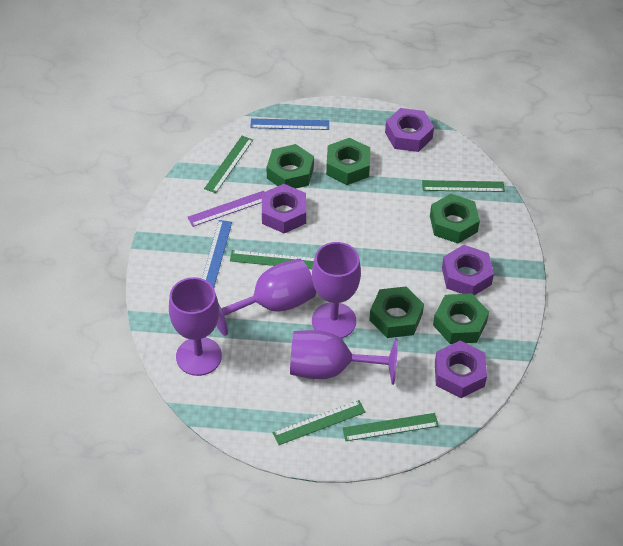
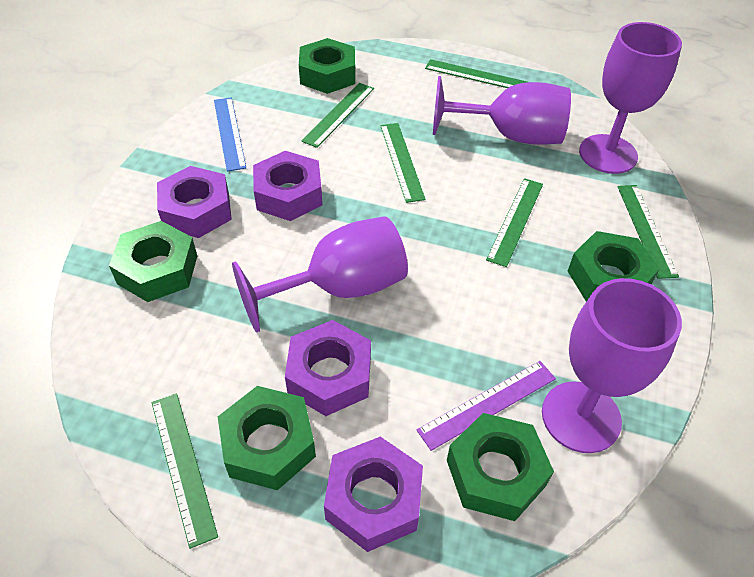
blue ruler: [202,220,232,288] [250,118,329,130] = 2 -> [214,97,246,172] = 1
green ruler: [204,136,253,193] [230,250,315,269] [273,400,366,445] [342,413,439,441] [422,180,505,192] = 5 -> [152,393,218,549] [302,83,374,148] [380,123,426,203] [425,59,527,88] [486,178,543,267] [617,185,679,279] = 6

